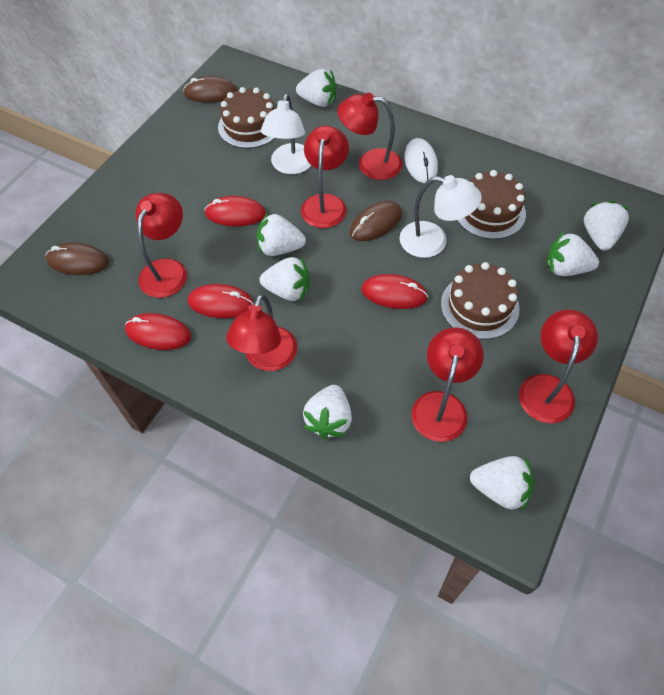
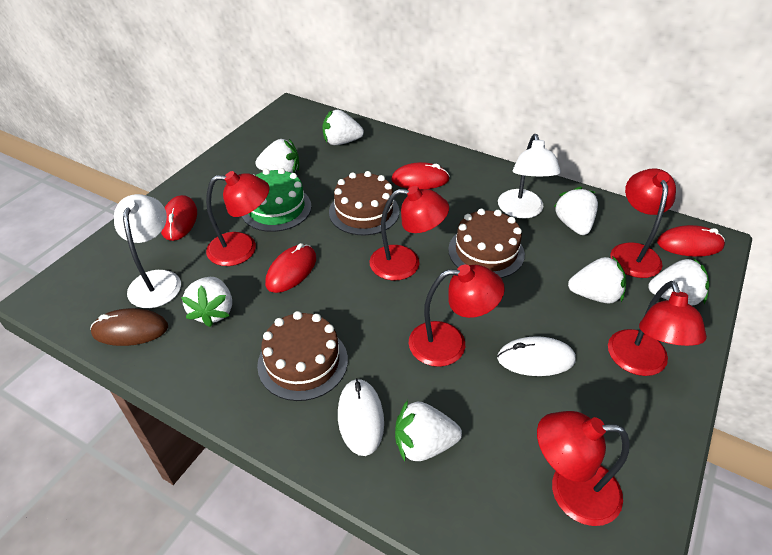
brown mouse: [46,243,109,275] [183,76,237,103] [350,201,402,241] = 3 -> [90,308,168,346] = 1
green cake: none = 0 -> [242,168,312,232] = 1
white mouse: [404,138,438,183] = 1 -> [338,378,384,456] [497,336,576,376] = 2

